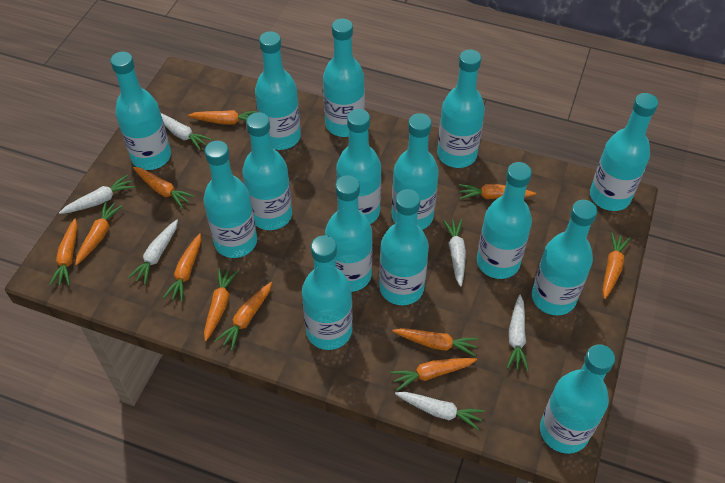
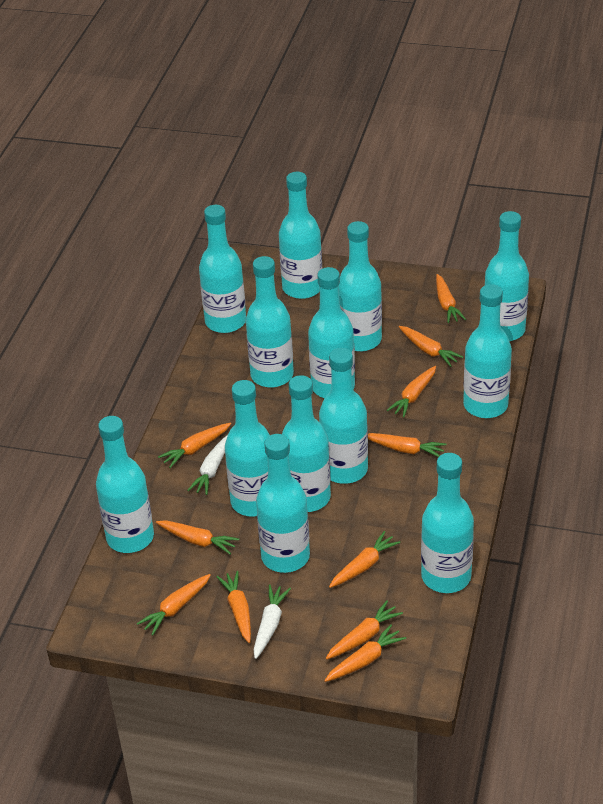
turquoise bottle: [110,52,171,170] [203,141,257,258] [242,112,292,230] [255,31,301,150] [302,235,353,350] [323,19,365,137] [325,175,373,292] [336,109,381,224] [379,189,429,305] [392,113,439,230] [437,49,485,168] [477,162,532,279] [532,200,597,316] [540,344,615,454] [590,93,658,211] = 15 -> [96,416,154,553] [199,205,246,333] [225,380,270,517] [246,256,294,388] [256,434,310,573] [279,172,322,299] [282,375,331,512] [308,267,355,398] [319,348,368,484] [338,221,382,352] [421,453,474,593] [463,284,512,418] [485,211,529,341] = 13
white carrot: [59,175,135,214] [128,220,178,285] [161,113,212,150] [395,392,485,430] [443,219,466,287] [507,295,529,371] = 6 -> [188,435,228,495] [254,585,291,659] = 2

